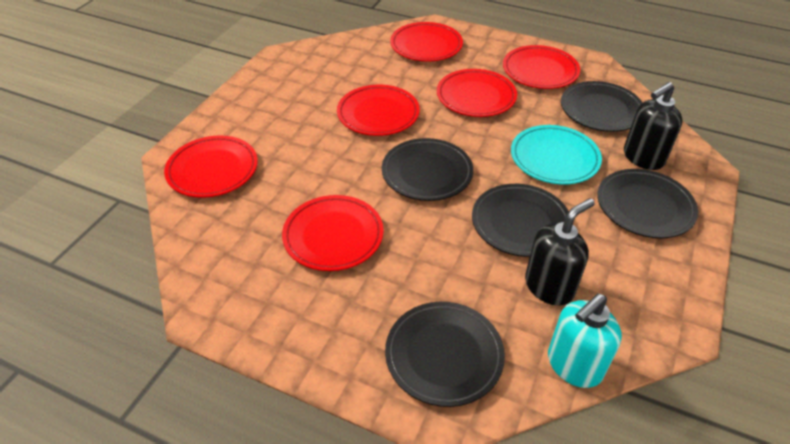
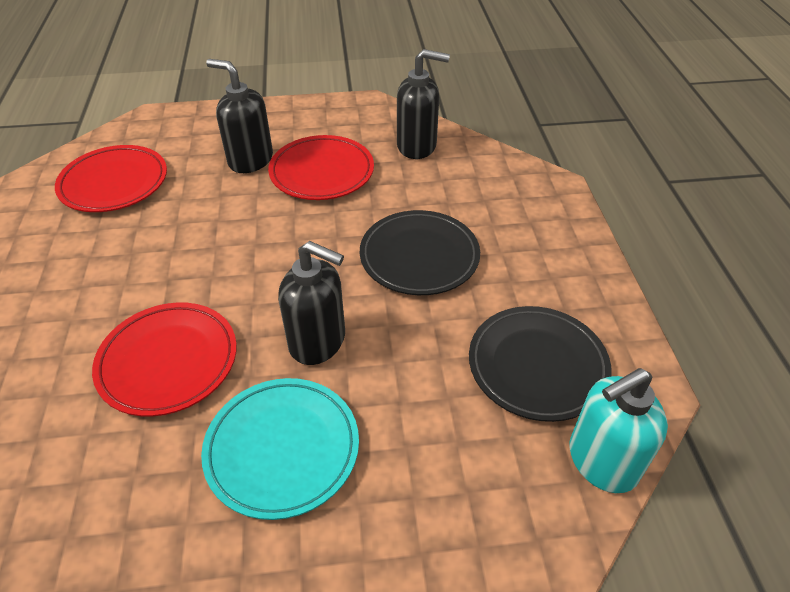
black plate: [382,138,473,201] [385,302,505,407] [472,184,569,257] [561,81,643,132] [597,169,698,238] = 5 -> [360,210,480,295] [469,306,612,422] = 2
black soap dispenser: [525,198,595,306] [624,82,683,170] = 2 -> [206,59,273,173] [278,241,345,365] [397,49,450,159] = 3
red plate: [164,135,258,198] [282,195,384,271] [337,85,420,136] [390,22,463,61] [437,69,517,117] [503,45,580,89] = 6 -> [55,145,167,212] [92,303,237,417] [268,135,374,200] = 3

